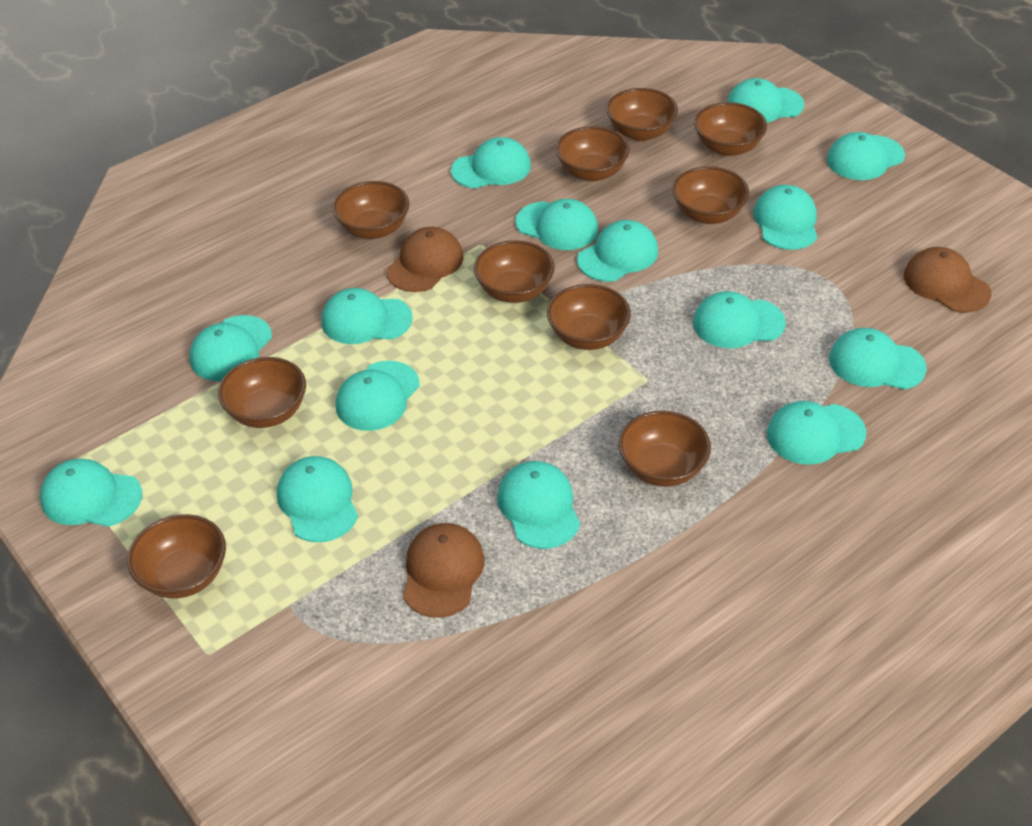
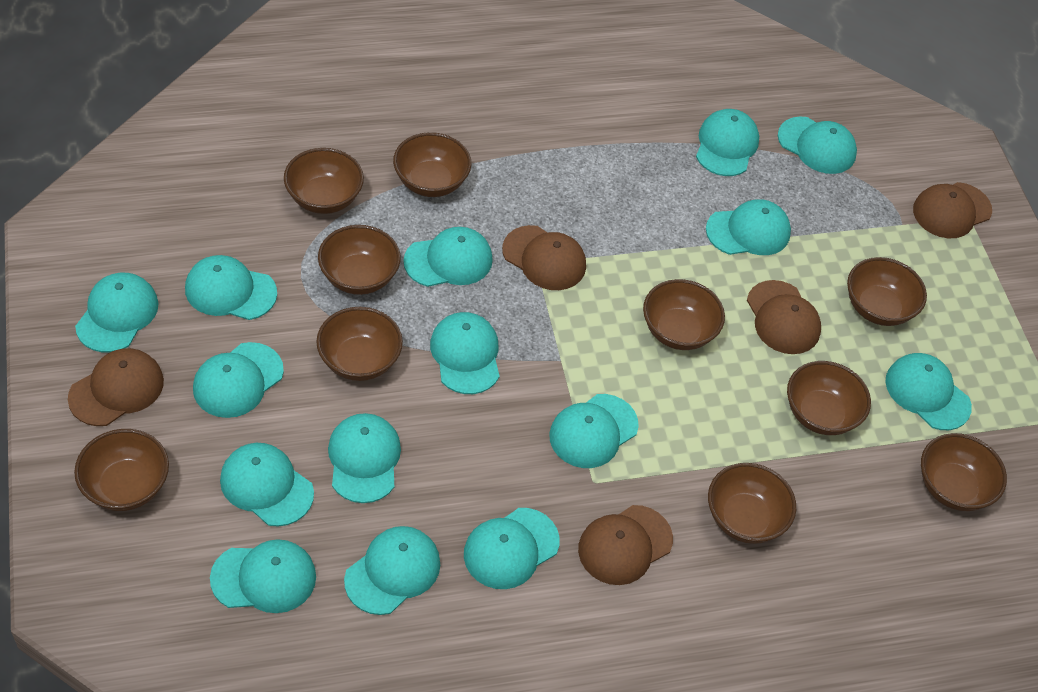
brown cap: [387,227,464,292] [403,523,485,618] [904,247,991,313] = 3 -> [68,348,164,426] [502,225,586,290] [578,505,673,585] [747,280,821,354] [913,182,992,238] = 5

